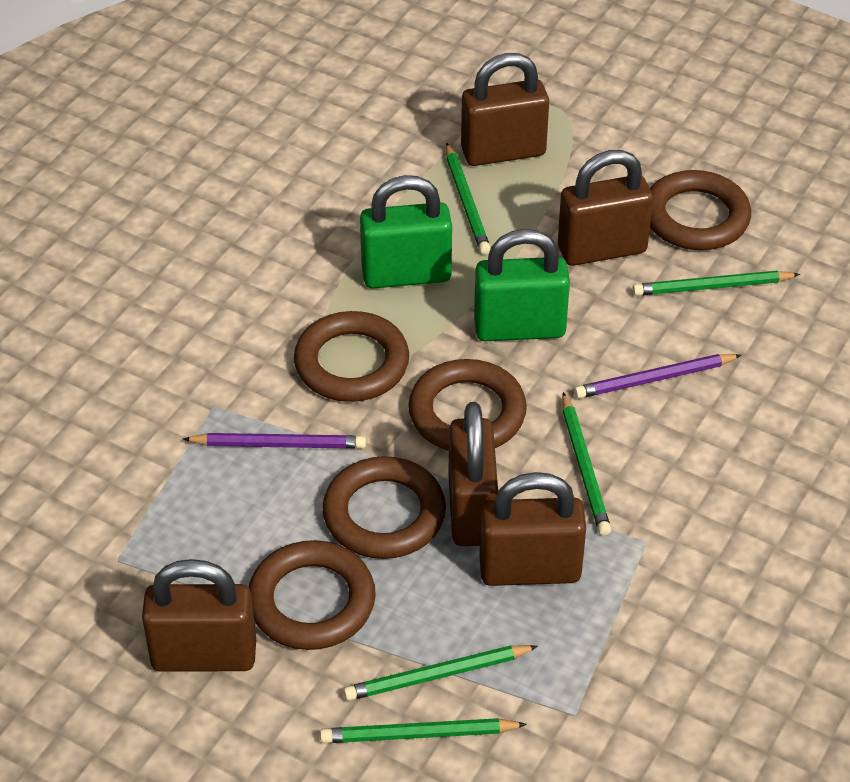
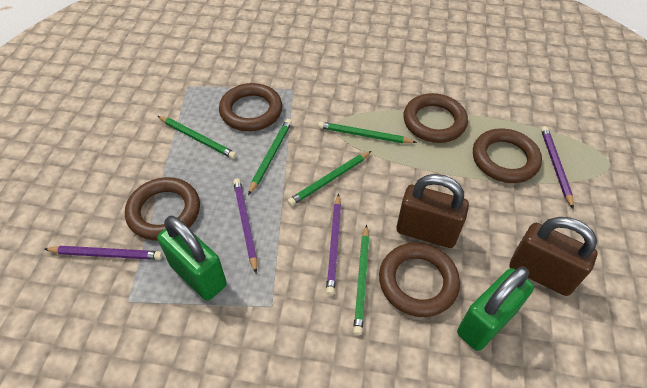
brown padlock: [142,559,256,672] [448,402,498,546] [461,53,549,166] [480,472,586,586] [558,150,653,266] = 5 -> [396,174,469,248] [509,217,597,296] = 2
purple pencil: [183,433,366,449] [574,354,742,399] = 2 -> [44,246,163,260] [233,179,257,273] [326,194,341,295] [541,126,574,209] = 4

